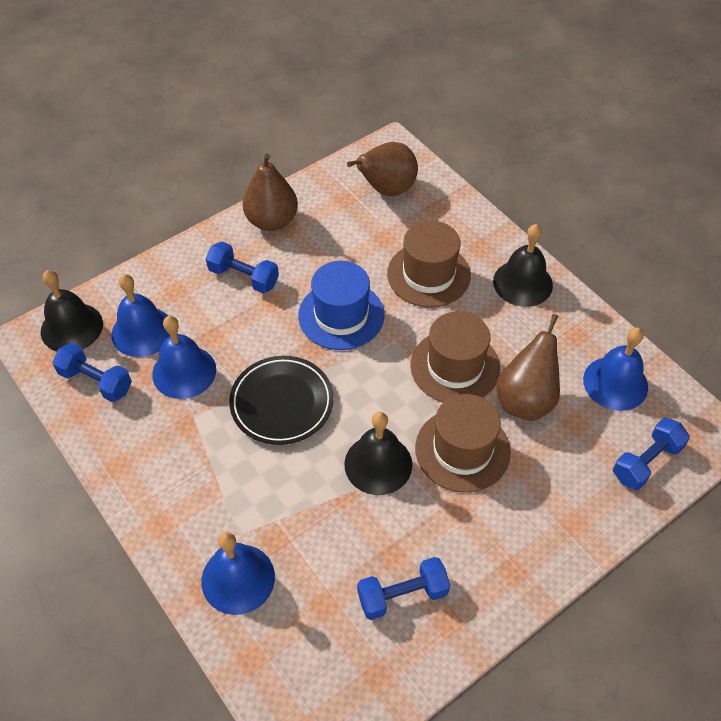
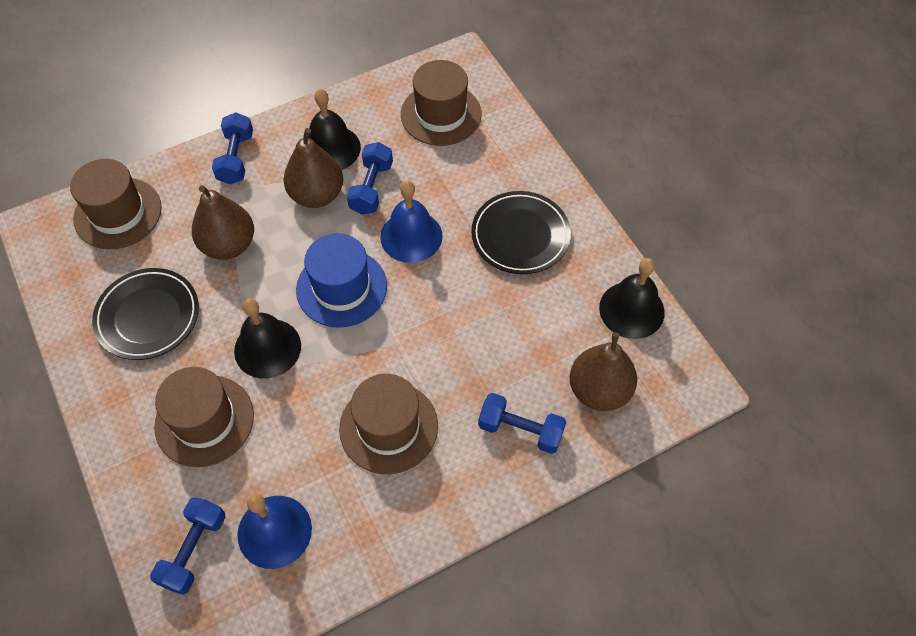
black plate: [229,356,334,445] = 1 -> [92,268,199,360] [471,191,571,274] = 2
blue bell: [112,274,170,357] [152,316,216,399] [201,532,275,615] [583,328,648,411] = 4 -> [237,494,312,569] [380,181,443,263] = 2
brown hat: [387,221,471,307] [410,311,500,403] [415,394,511,493] = 3 -> [70,159,162,249] [154,367,254,467] [339,374,438,474] [401,60,482,146] = 4

